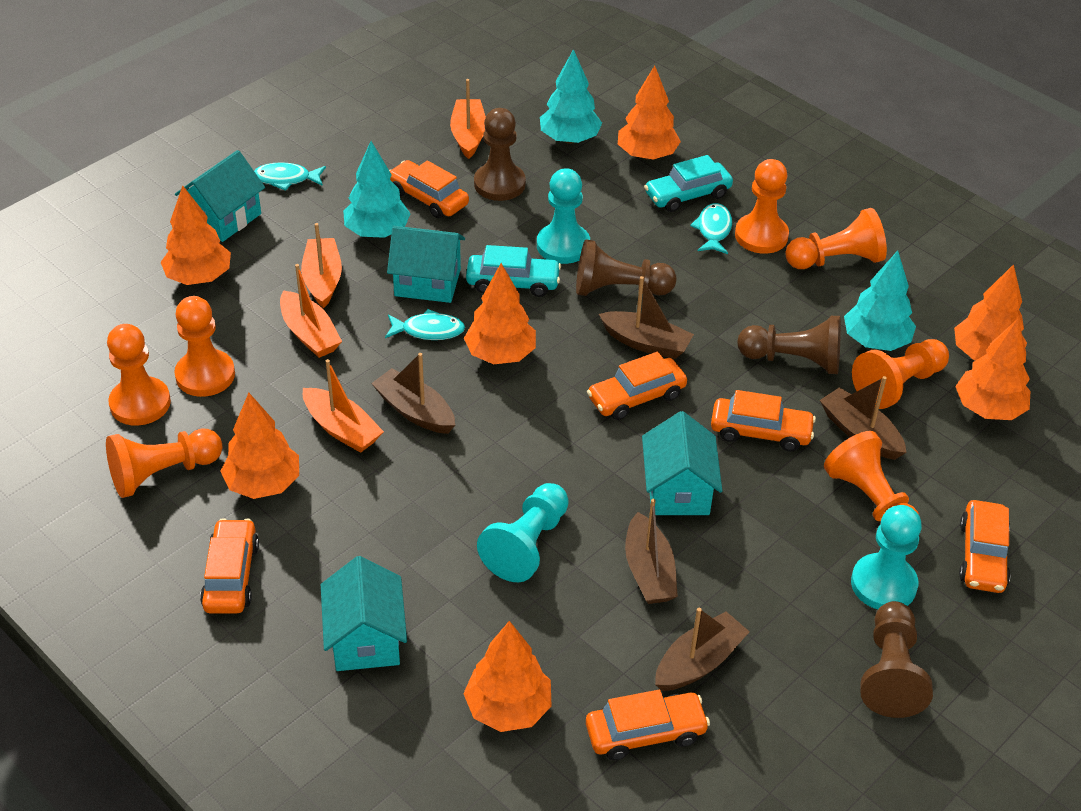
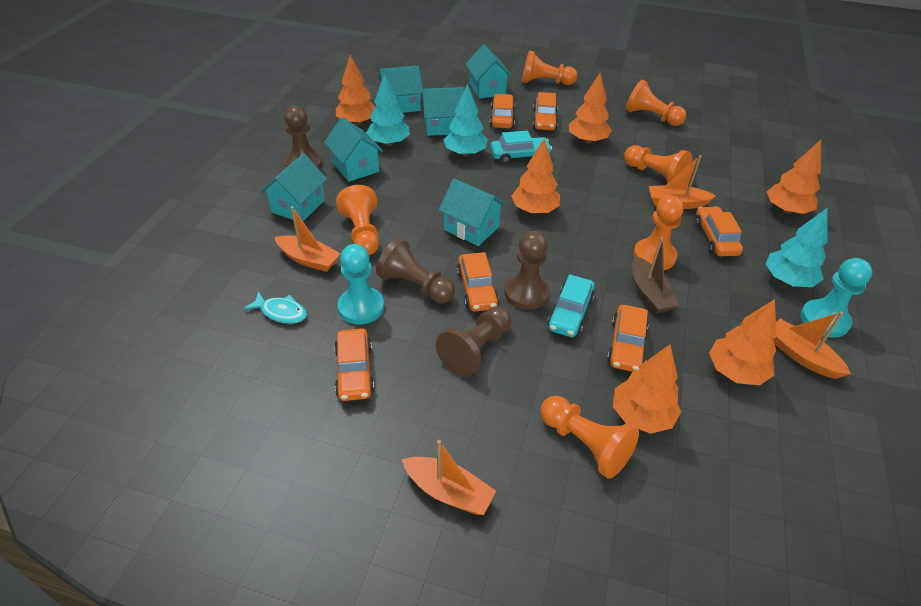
brown boat: [371,353,455,434] [599,276,694,359] [625,499,678,604] [655,608,750,691] [820,376,906,460] = 5 -> [632,237,679,313] = 1
orange pawn: [106,428,222,498] [107,324,171,426] [175,296,235,397] [735,159,789,254] [785,208,887,269] [824,431,919,521] [852,339,949,409] = 7 -> [336,185,379,255] [522,50,578,85] [540,396,639,479] [624,145,692,183] [626,80,686,126] [633,195,684,270] = 6
orange tree: [160,185,231,285] [221,393,299,499] [463,621,551,732] [464,263,536,364] [618,66,681,160] [954,264,1027,361] [955,319,1030,420] = 7 -> [336,55,375,126] [511,139,560,214] [569,73,612,144] [613,344,681,434] [709,299,777,385] [767,140,821,214] = 6
turquoise fish: [254,162,326,191] [385,309,465,340] [690,203,732,254] = 3 -> [243,291,307,324] = 1
turquoise house: [175,150,265,242] [321,556,407,671] [387,226,465,303] [642,411,722,515] = 4 -> [260,153,327,221] [324,117,383,182] [378,65,423,113] [422,87,464,136] [439,179,506,246] [466,44,512,99] = 6
turquoise pawn: [477,483,569,582] [537,168,590,264] [851,505,922,609] = 3 -> [337,244,384,325] [801,258,872,338] = 2

